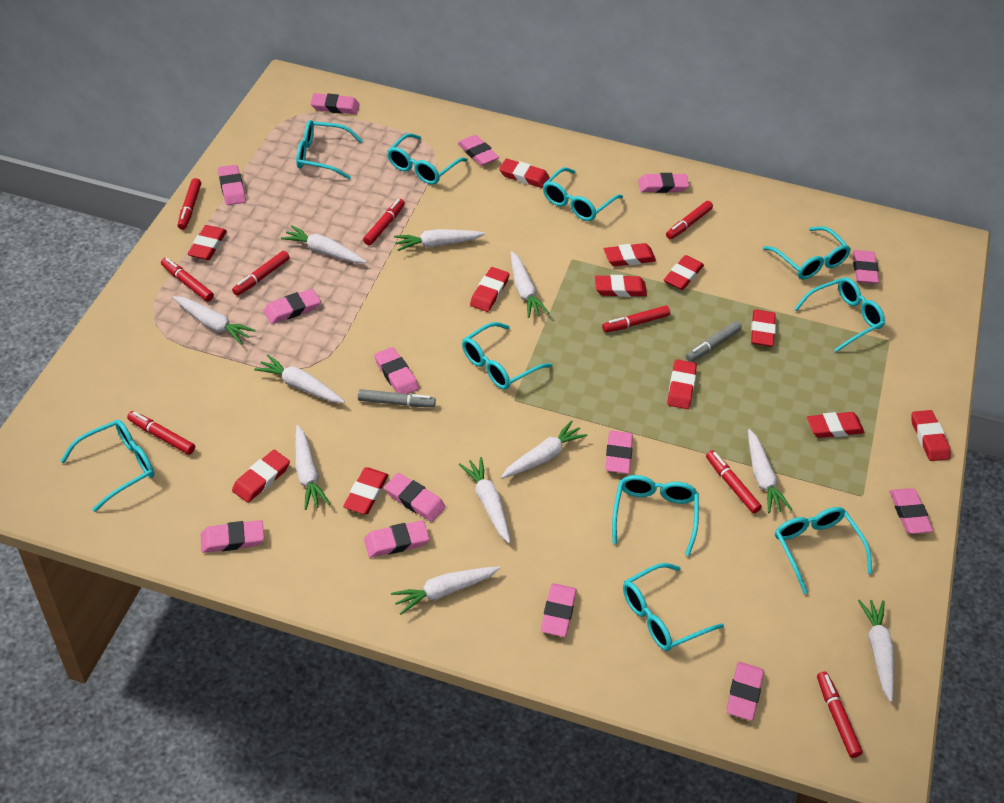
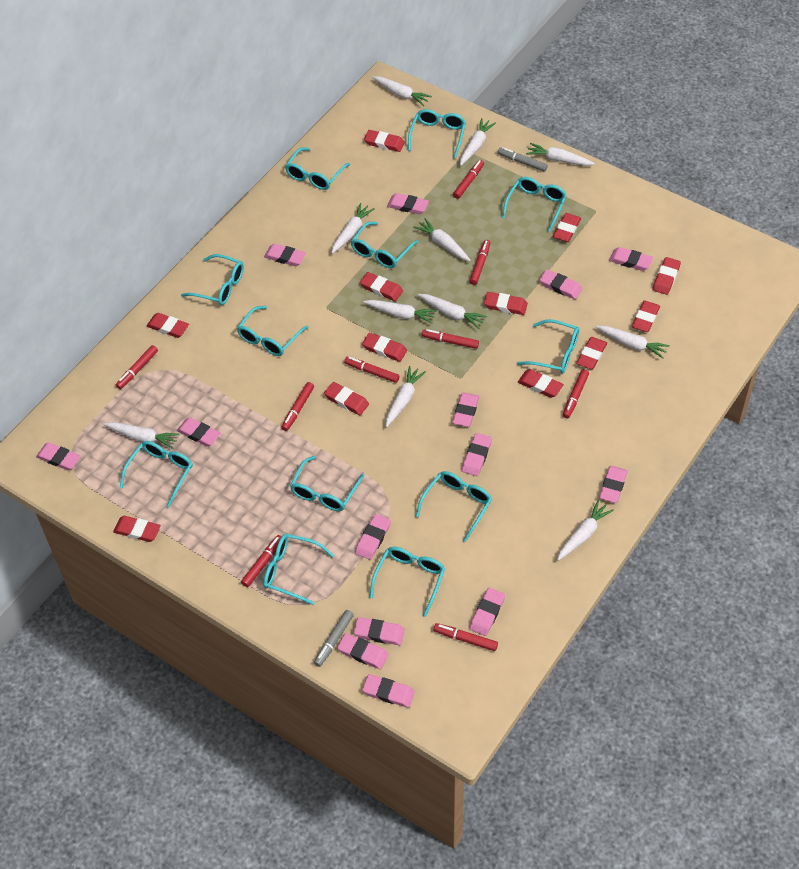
turquoise glasses: [60,420,154,512] [296,120,363,179] [387,133,468,185] [462,322,552,389] [543,167,623,221] [612,475,699,556] [623,563,724,651] [763,226,851,279] [775,507,872,594] [794,278,885,352] = 10 -> [120,441,193,508] [181,254,244,305] [237,306,308,356] [263,534,334,605] [285,147,350,190] [290,456,365,511] [351,222,419,268] [369,547,445,617] [408,109,466,159] [416,471,492,542] [502,177,567,232] [517,319,579,374] = 12

